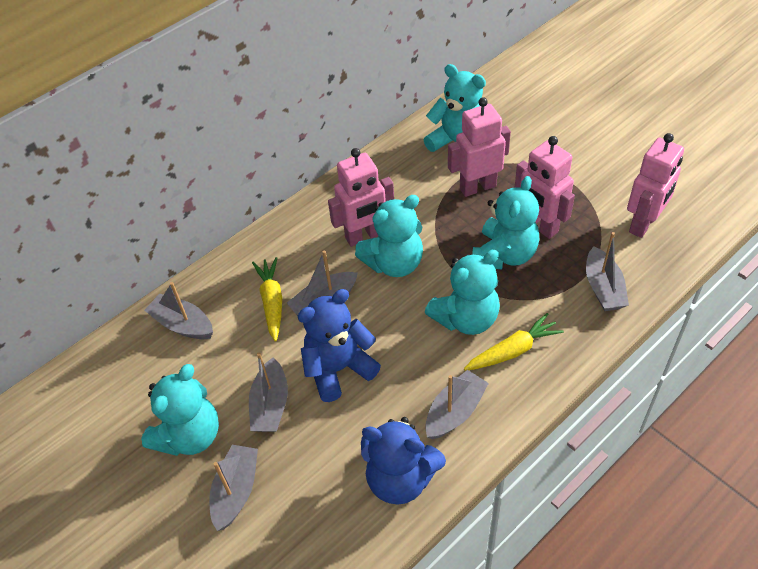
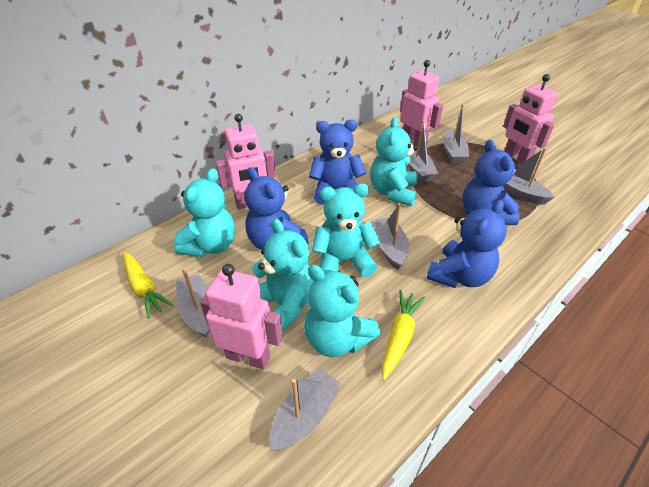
blue teddy bear: [298,289,381,402] [361,417,446,505] = 2 -> [245,167,309,250] [309,120,366,205] [426,200,507,288] [463,140,520,225] = 4

